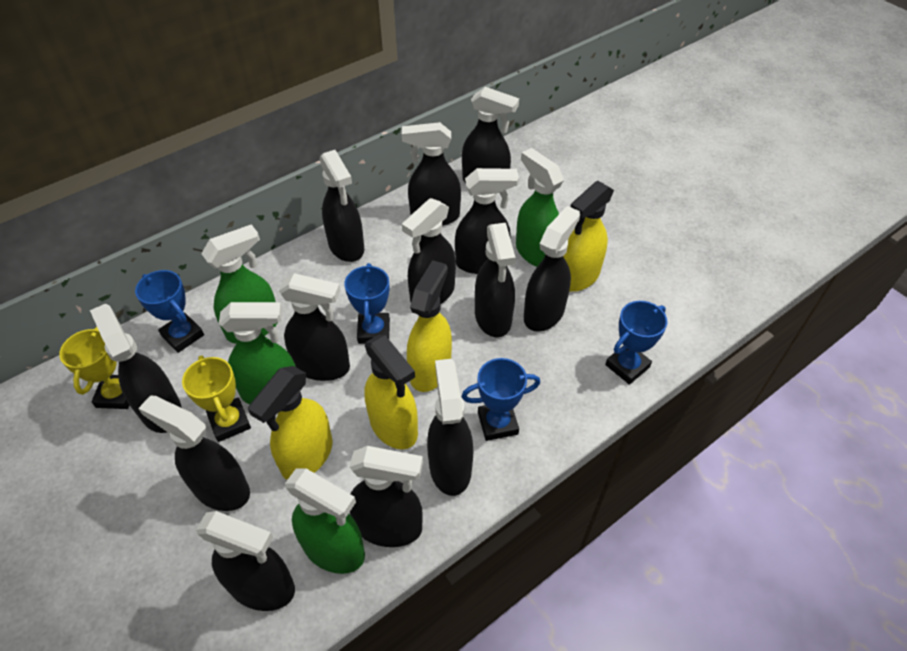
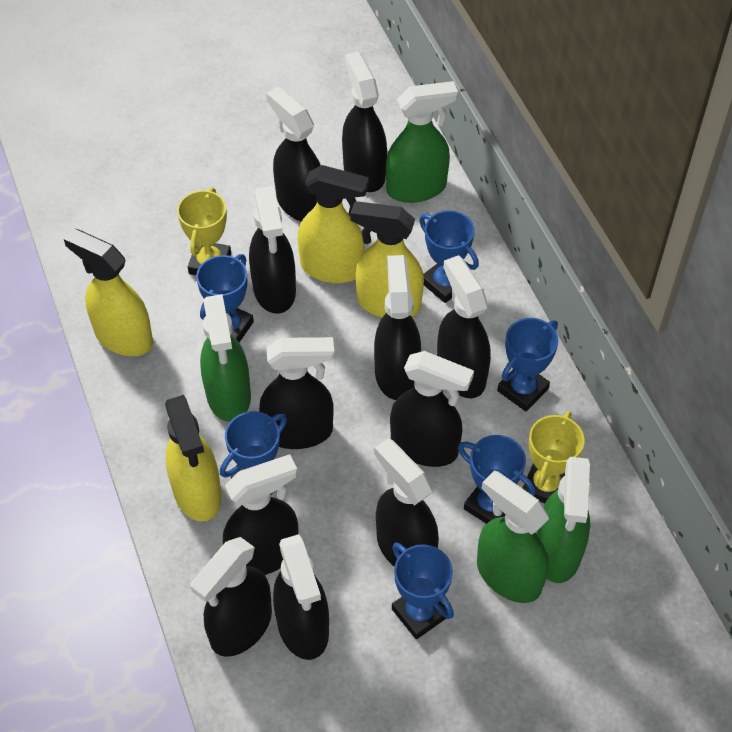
black spray bottle: [90,304,182,433] [138,395,250,511] [196,511,295,611] [279,273,350,381] [319,150,364,262] [350,446,423,547] [402,122,461,226] [402,198,456,305] [427,359,474,496] [455,168,519,274] [462,87,519,183] [475,223,515,337] [524,206,580,332] = 13 -> [191,537,272,657] [223,454,298,575] [249,186,296,314] [259,337,335,449] [266,87,321,222] [273,534,329,660] [342,51,387,192] [374,255,421,400] [374,438,439,567] [390,351,474,467] [437,255,491,398] = 11
blue trophy: [135,270,204,353] [344,263,390,344] [462,358,540,441] [605,301,668,385] = 4 -> [196,254,254,342] [220,411,287,494] [392,543,454,639] [419,210,479,303] [458,435,536,524] [497,318,559,411] = 6

